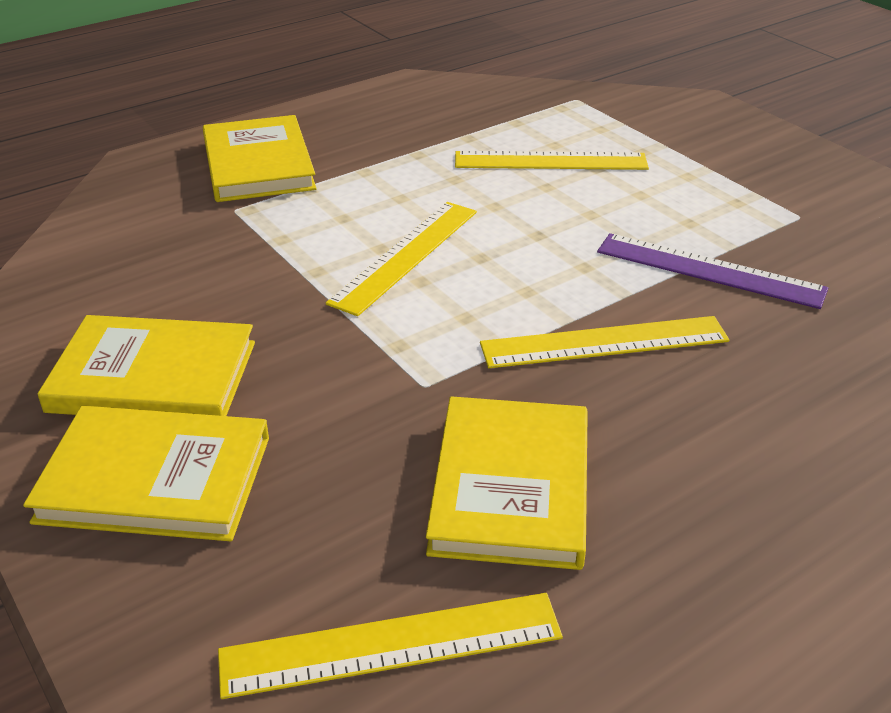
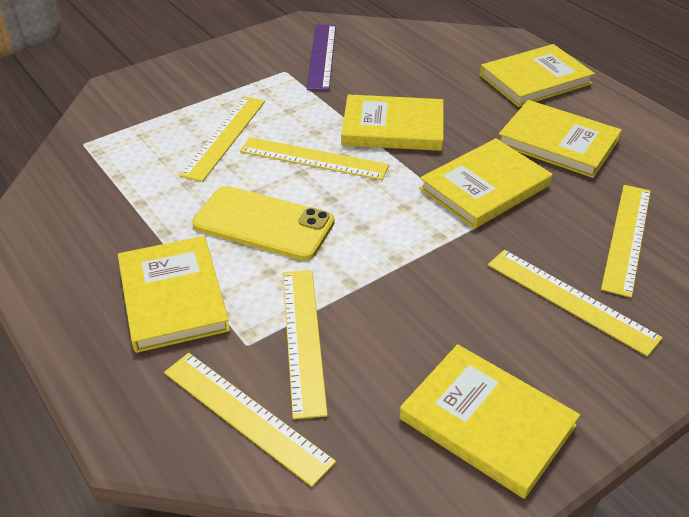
yellow book: [23,406,269,541] [38,315,255,416] [203,115,317,202] [426,396,588,570] = 4 -> [118,236,230,353] [341,94,444,151] [399,344,580,499] [419,138,552,229] [480,44,595,107] [499,100,622,178] = 6
yellow phone: none = 0 -> [192,186,335,261] = 1
yellow ruler: [218,593,563,699] [326,202,477,316] [455,151,649,170] [480,316,729,368] = 4 -> [164,353,336,487] [180,96,265,182] [240,137,389,180] [283,270,328,419] [488,250,663,357] [601,185,651,298] = 6

